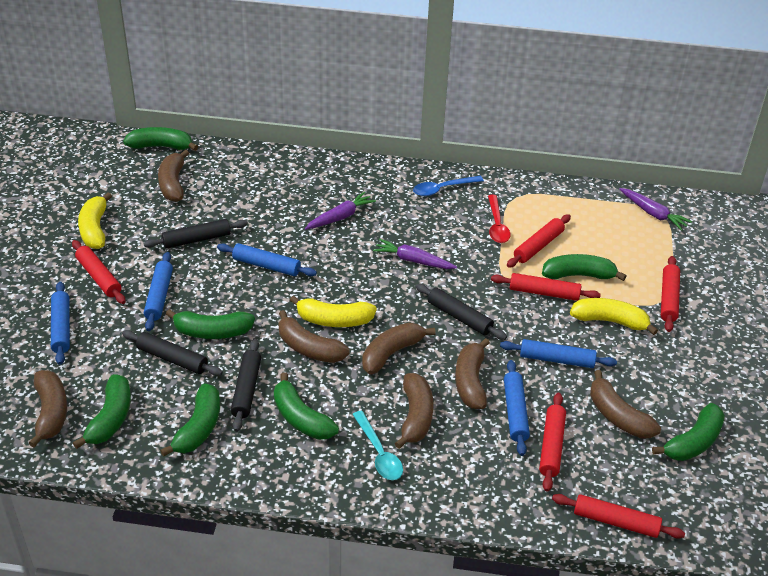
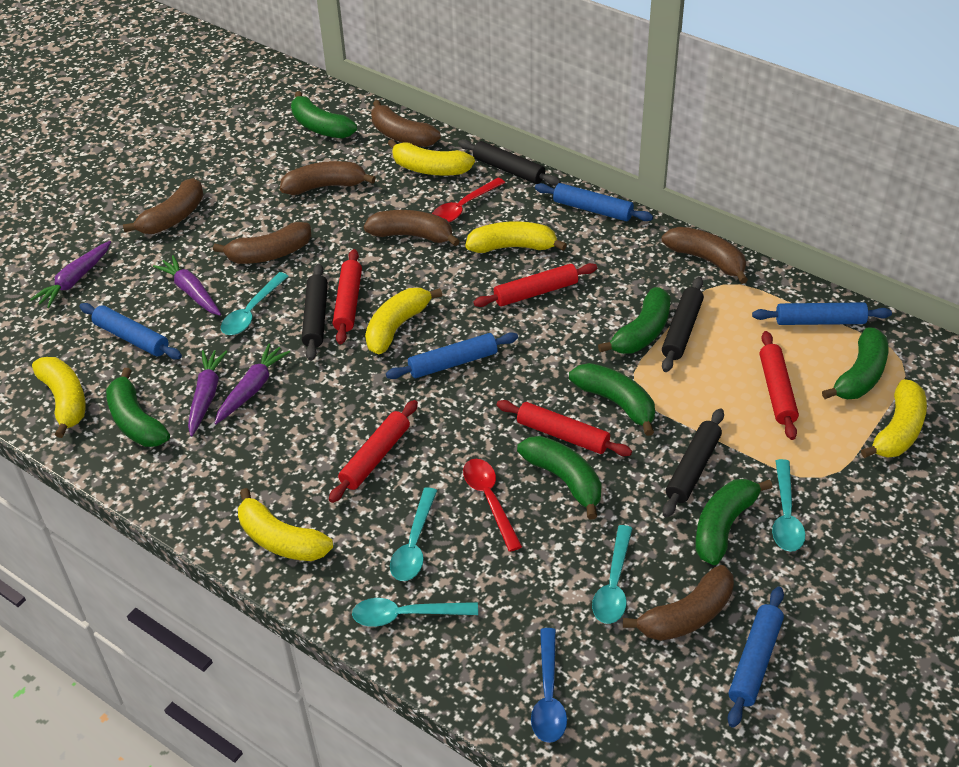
purple carrot: [305,192,376,230] [373,239,457,269] [619,188,692,231] = 3 -> [30,241,111,308] [153,255,221,316] [188,350,228,437] [215,343,290,424] = 4
red rolling pin: [72,240,126,304] [491,273,601,301] [507,214,571,268] [539,393,566,492] [552,494,685,539] [661,256,680,332] = 6 -> [329,400,418,503] [333,249,362,345] [473,263,597,307] [497,400,632,456] [760,331,799,440] = 5
red spoon: [488,195,511,243] = 1 -> [432,178,505,222] [463,459,522,552] = 2
turquoise spoon: [352,410,403,480] = 1 -> [221,272,288,335] [352,598,478,627] [390,487,437,581] [592,525,633,624] [772,459,805,552] = 5
yellow banana: [78,192,112,249] [290,295,377,327] [570,298,658,335] = 3 -> [32,357,86,438] [238,488,333,561] [365,288,442,354] [387,139,475,176] [465,221,567,253] [861,379,927,458] = 6

